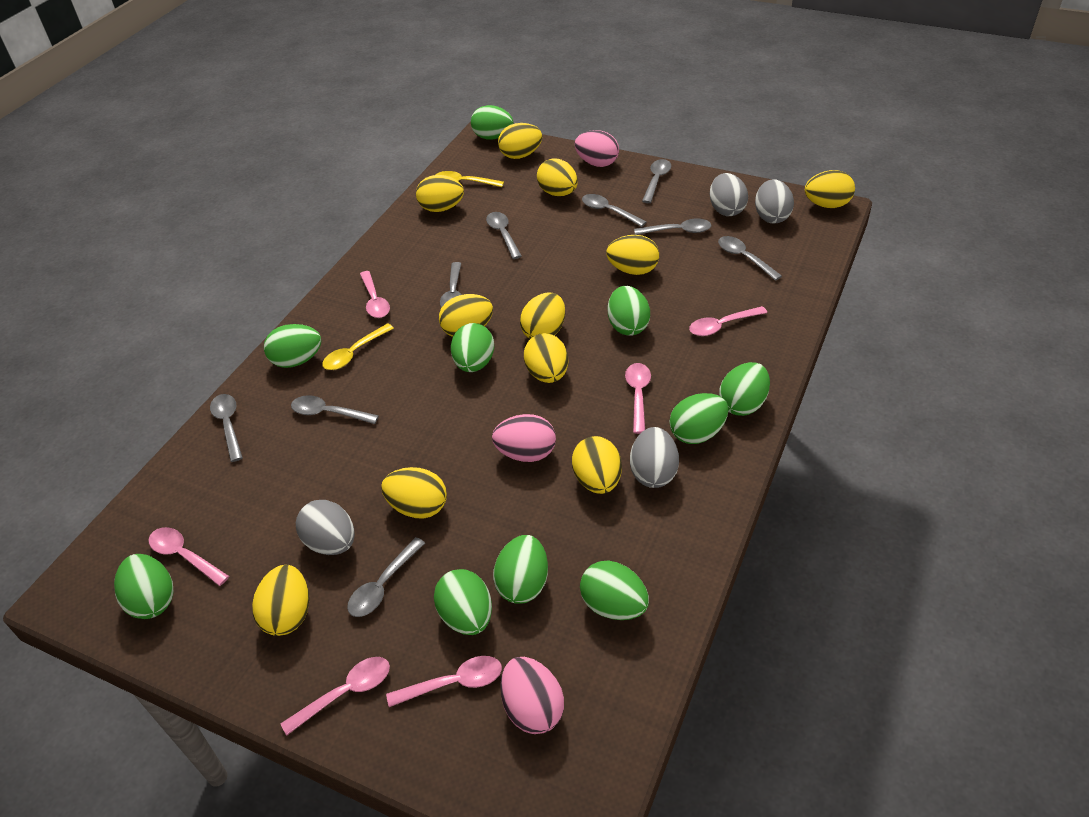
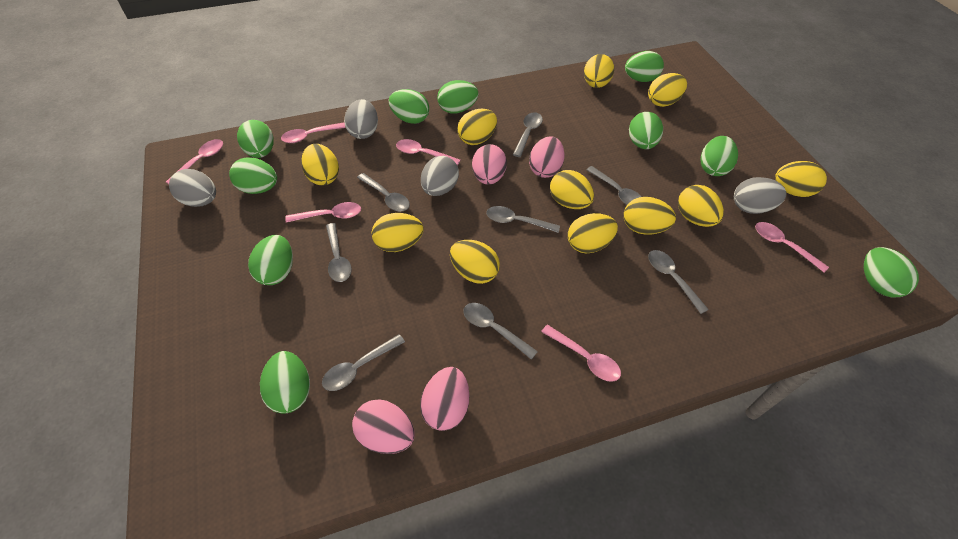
grey spoon: [210,394,243,462] [291,395,379,424] [347,537,425,617] [440,262,462,308] [486,212,522,259] [582,194,646,227] [634,219,712,235] [642,159,671,203] [718,236,782,281] = 9 -> [322,334,405,391] [326,223,352,282] [357,173,410,212] [463,303,538,360] [486,206,560,233] [513,112,543,157] [586,166,641,205] [648,250,709,314] = 8
pink egg: [492,414,556,462] [500,657,564,734] [575,130,619,167] = 3 -> [352,399,415,454] [420,367,469,431] [472,144,507,185] [529,136,565,178] = 4
yellow spoon: [322,323,394,370] [436,171,504,187] = 2 -> none = 0

